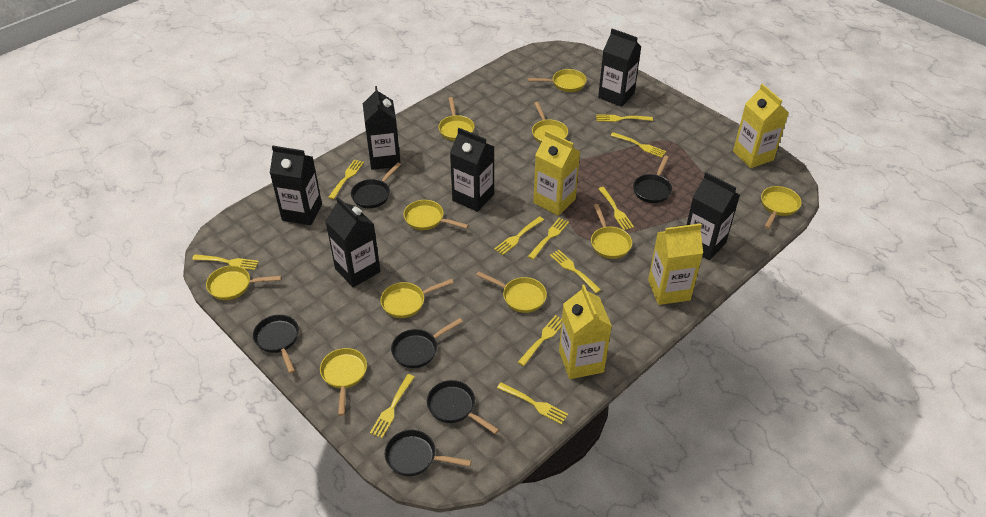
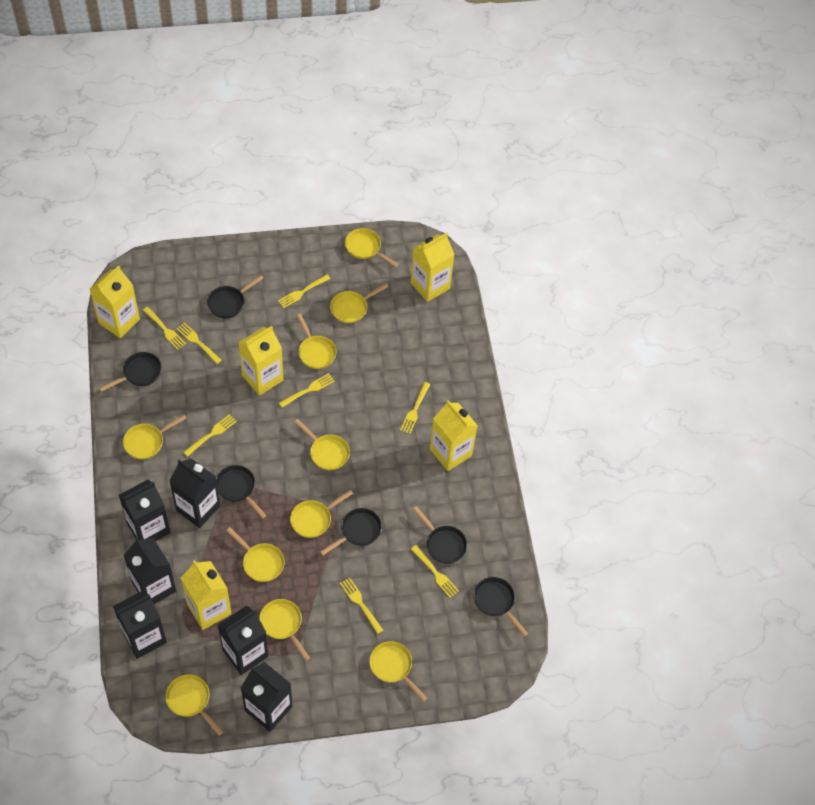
yellow carton: [533,131,580,216] [559,285,612,379] [648,223,703,305] [733,84,789,168] = 4 -> [90,265,140,338] [181,560,231,630] [238,326,283,396] [411,233,455,302] [430,400,478,471] = 5
yellow fork: [192,255,259,270] [328,159,364,199] [370,374,414,438] [494,216,544,255] [497,382,568,425] [518,315,562,366] [528,218,569,260] [550,250,601,293] [596,114,653,122] [598,187,634,230] [611,132,666,158] = 11 -> [143,307,186,350] [176,322,222,364] [183,414,237,457] [278,275,330,308] [279,373,335,408] [340,578,383,634] [400,382,430,434] [411,545,459,598] = 8

